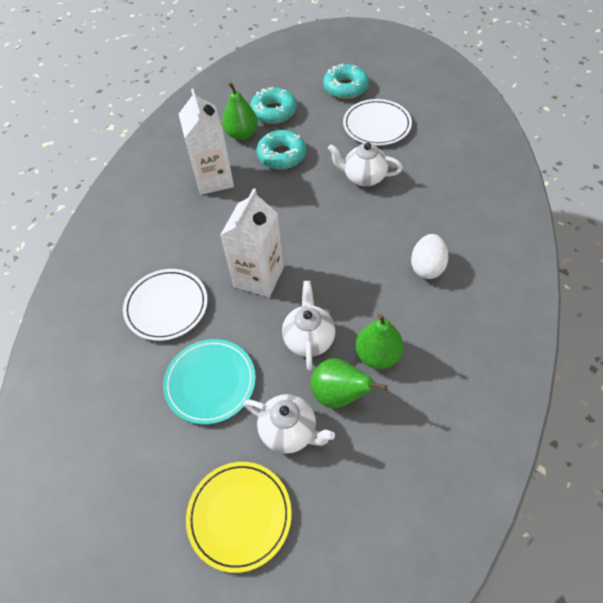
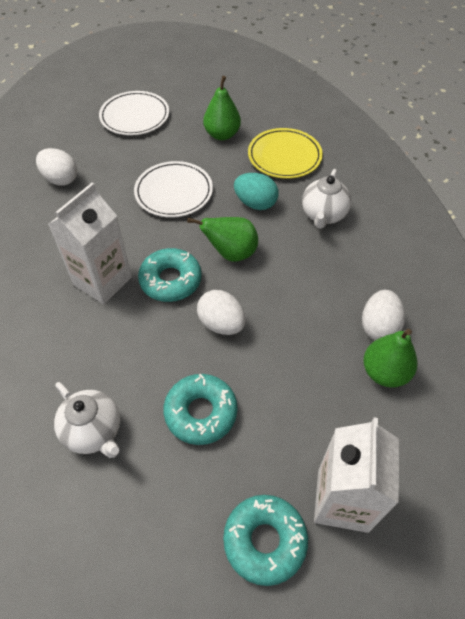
turquoise egg: none = 0 -> [234,173,279,210] = 1
turquoise plate: [163,339,256,425] = 1 -> none = 0
white egg: [411,234,449,279] = 1 -> [36,148,77,185] [197,290,246,335] [362,290,405,340] = 3
white teapot: [243,394,335,454] [282,280,335,371] [328,142,403,187] = 3 -> [54,382,120,458] [302,169,351,229] = 2

